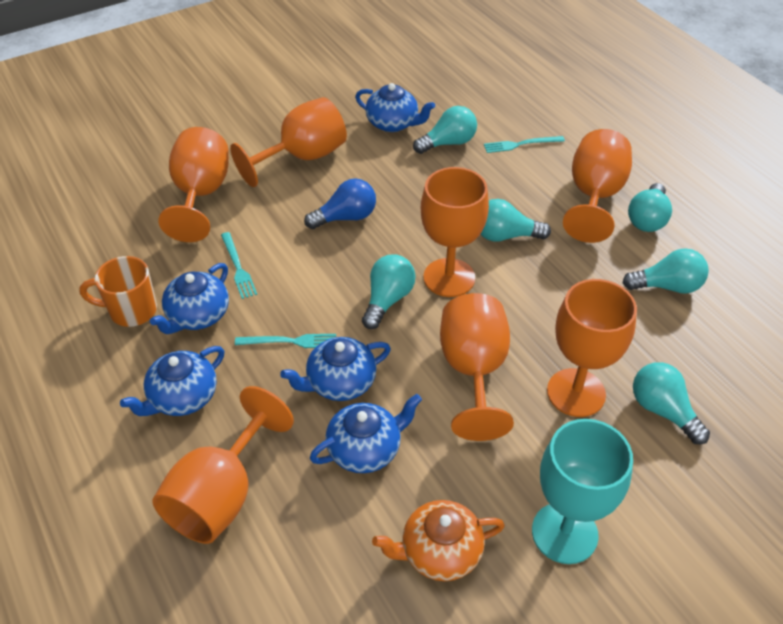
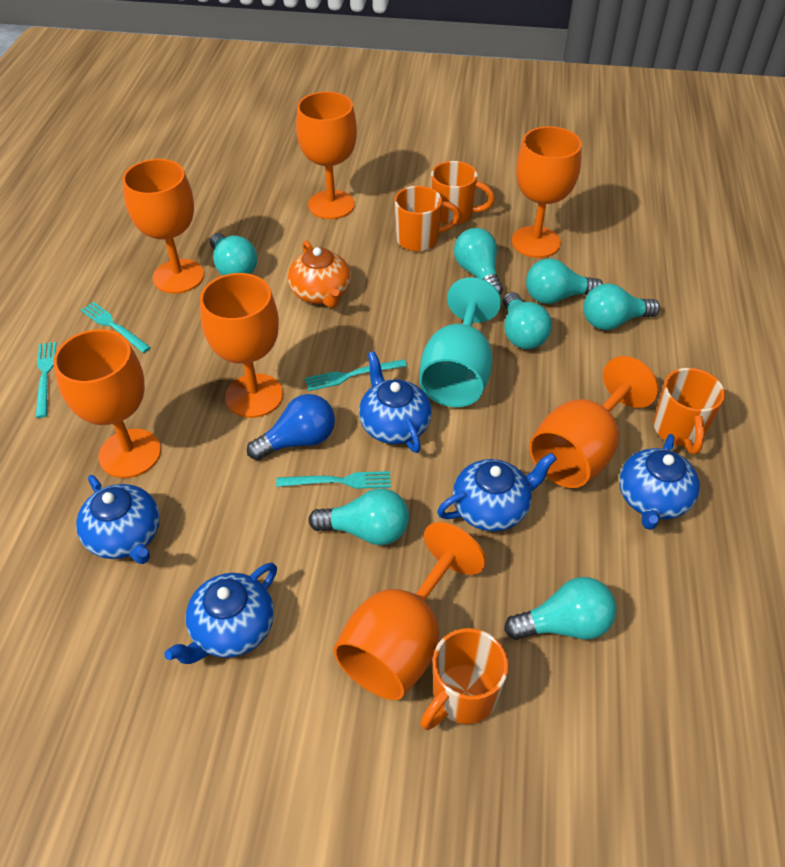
orange mug: [80,256,157,327] = 1 -> [394,186,460,252] [420,628,509,730] [431,161,495,225] [653,368,725,454] = 4
turquoise fork: [221,232,257,299] [235,334,336,348] [484,136,565,153] = 3 -> [36,342,56,418] [81,302,151,353] [276,471,391,489] [305,359,407,391] = 4
turquoise light bulb: [362,254,416,329] [413,106,477,154] [481,199,551,241] [622,248,709,294] [628,183,672,232] [633,362,710,444] = 6 -> [210,233,257,275] [308,488,409,545] [454,228,503,295] [503,292,552,349] [504,577,616,640] [526,258,603,304] [583,284,660,330] = 7

